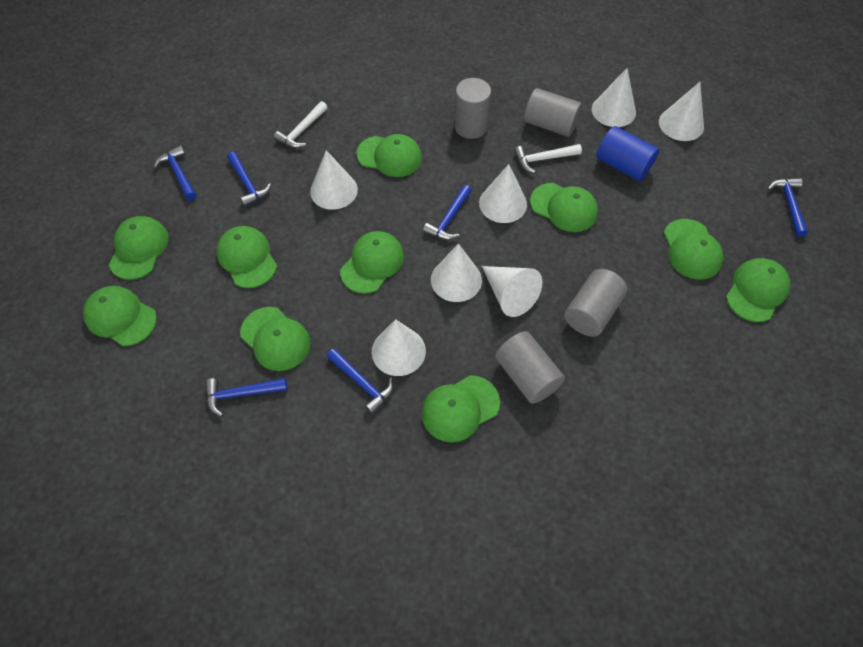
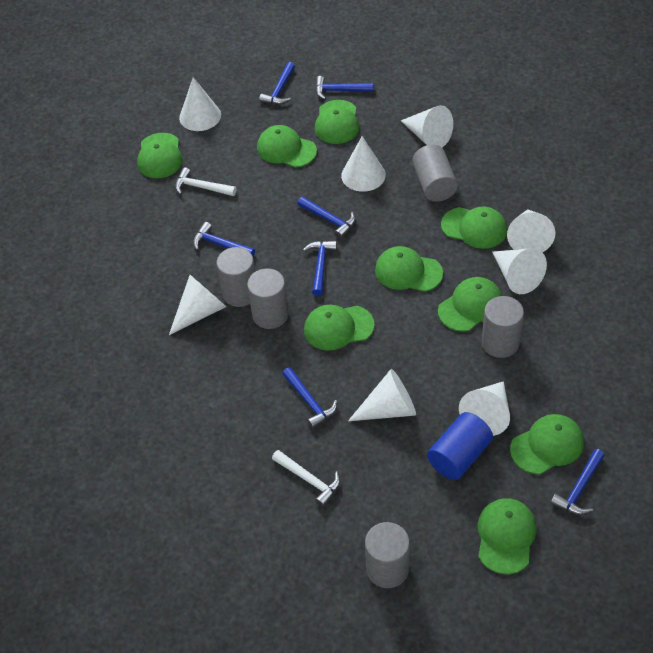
blue hammer: [154,146,196,200] [205,378,287,417] [227,152,271,207] [327,348,394,415] [423,185,472,240] [768,178,808,237] = 6 -> [193,222,255,256] [259,62,295,105] [282,367,337,429] [297,196,356,239] [303,241,337,296] [315,76,374,100] [551,449,605,515] = 7
green cap: [83,286,157,346] [109,216,169,280] [216,226,277,288] [240,307,311,371] [340,231,404,294] [356,134,422,177] [422,375,500,442] [530,183,598,232] [664,219,723,280] [726,258,790,322] = 10 -> [137,133,183,178] [257,125,317,168] [304,305,375,350] [315,100,359,144] [375,246,443,292] [438,277,502,332] [441,207,507,249] [478,498,537,574] [510,414,584,475] = 9
grey cylinder: [454,78,491,139] [495,331,565,404] [524,88,582,137] [565,269,627,337] = 4 -> [216,247,255,307] [247,268,289,329] [365,522,410,588] [412,144,458,202] [482,296,524,358] = 5
white cone: [310,150,358,210] [372,319,426,376] [431,244,482,302] [479,164,527,223] [482,266,542,317] [592,68,636,127] [659,82,704,141] = 7 -> [169,275,226,335] [179,77,221,131] [341,136,386,192] [348,369,416,421] [401,105,453,148] [459,381,510,436] [492,248,547,294] [507,209,555,253] = 8

